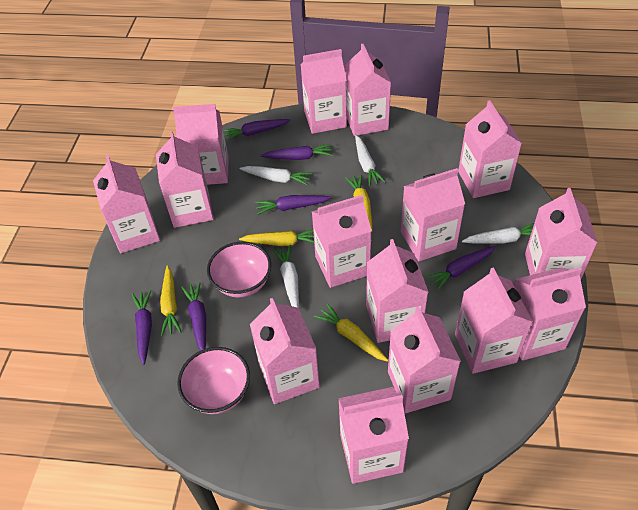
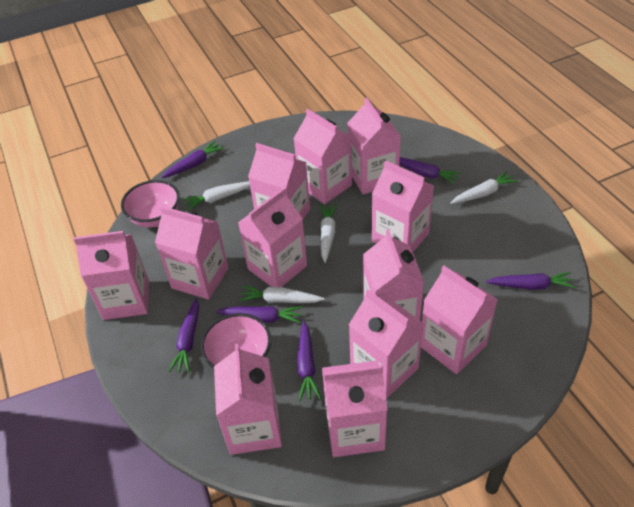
pink carton: [93,155,160,253] [156,131,214,228] [173,104,229,185] [250,298,320,404] [301,49,347,134] [312,195,372,288] [338,387,409,484] [344,44,391,136] [366,239,428,343] [388,306,461,413] [401,168,465,261] [455,267,533,374] [458,100,522,198] [514,267,586,361] [525,188,598,279] = 15 -> [74,231,149,320] [155,206,228,300] [214,344,282,455] [238,188,307,287] [248,143,310,219] [293,109,352,204] [322,361,387,457] [347,98,401,195] [349,289,424,399] [363,230,425,320] [372,160,434,252] [421,266,498,374] = 12
yellow carrot: [160,265,181,336] [239,230,314,246] [314,304,388,362] [345,174,372,232] = 4 -> none = 0

